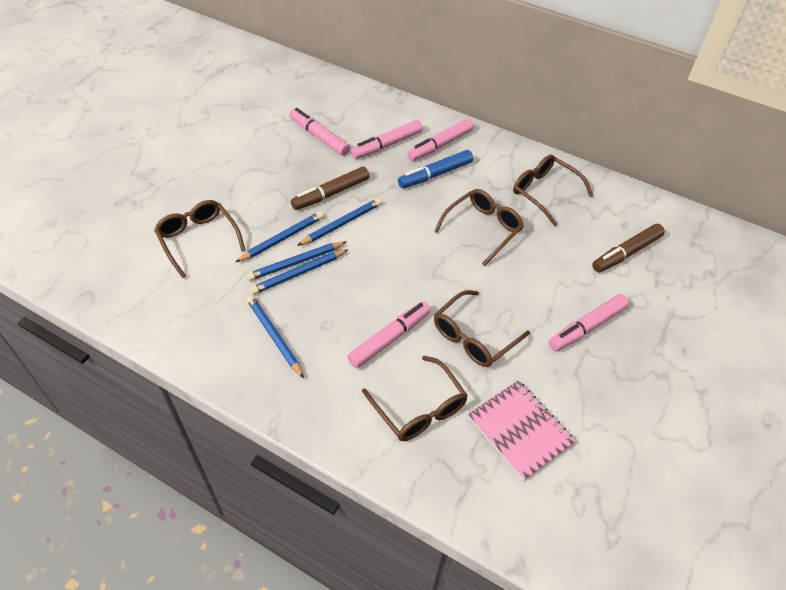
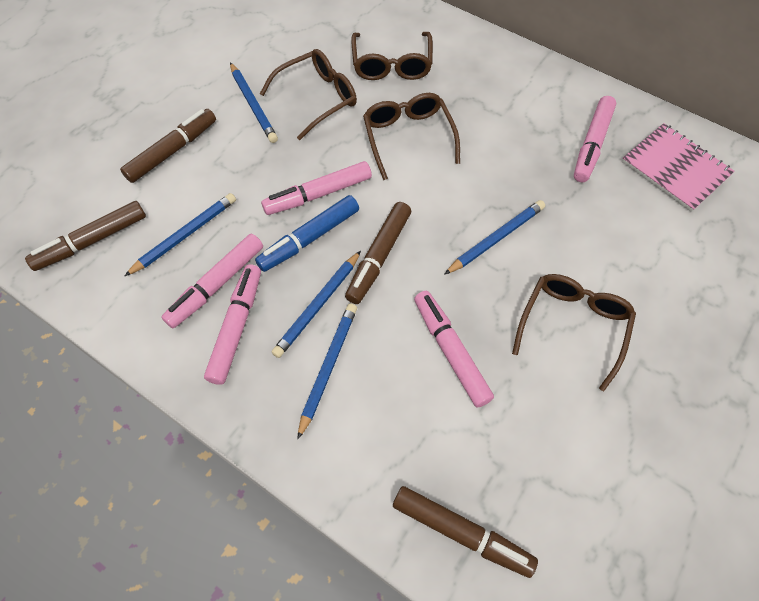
brown glasses: [154,200,246,278] [362,356,468,441] [434,189,524,266] [434,290,530,367] [513,155,593,226] = 5 -> [260,49,357,140] [351,32,433,80] [363,93,460,180] [512,274,636,391] = 4
brown marker: [291,167,370,210] [592,224,665,272] = 2 -> [25,201,146,271] [120,109,216,183] [345,202,411,304] [393,486,538,578] = 4

